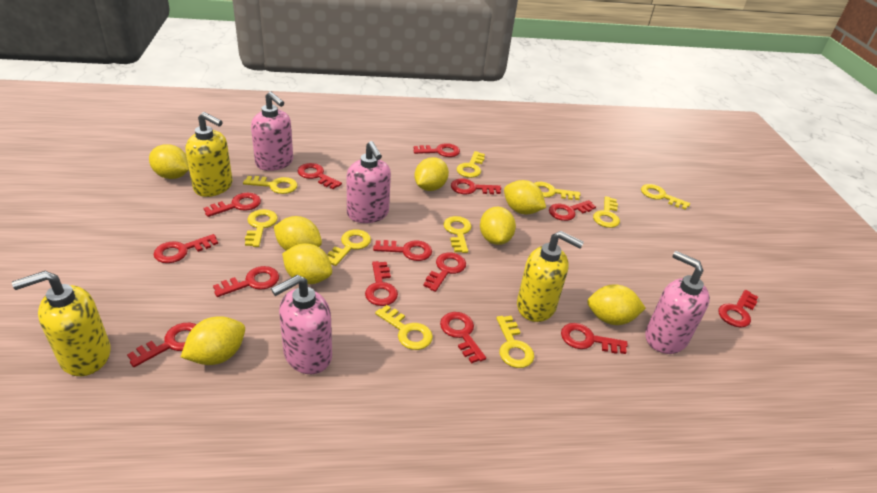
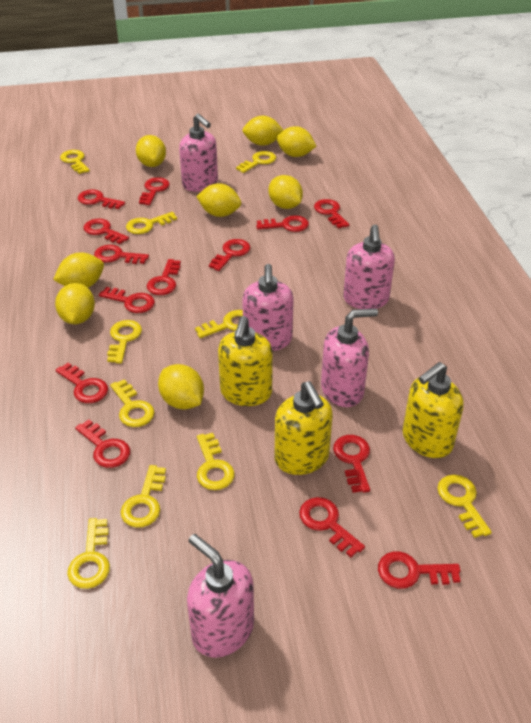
pink soap dispenser: [251,91,293,171] [271,275,332,374] [347,141,391,223] [645,251,710,354] = 4 -> [179,114,218,192] [187,534,254,658] [242,264,294,351] [321,308,378,407] [343,225,395,309] = 5

